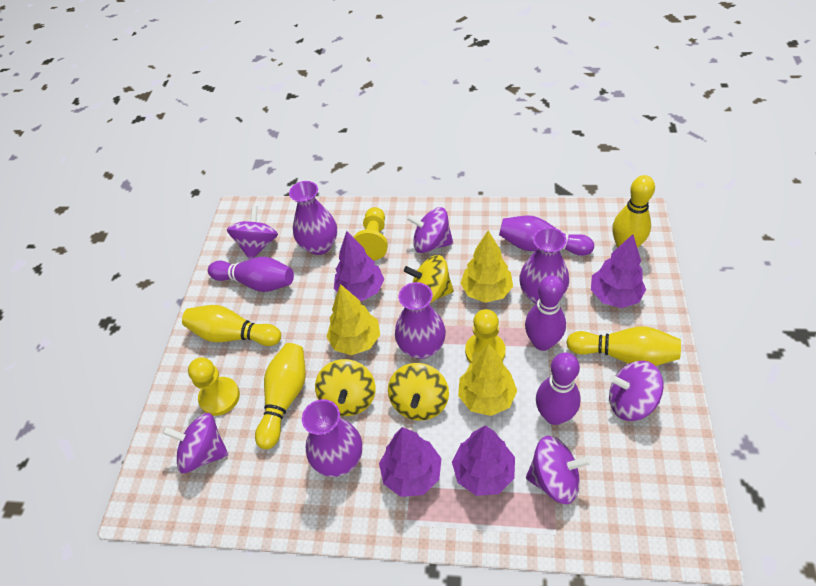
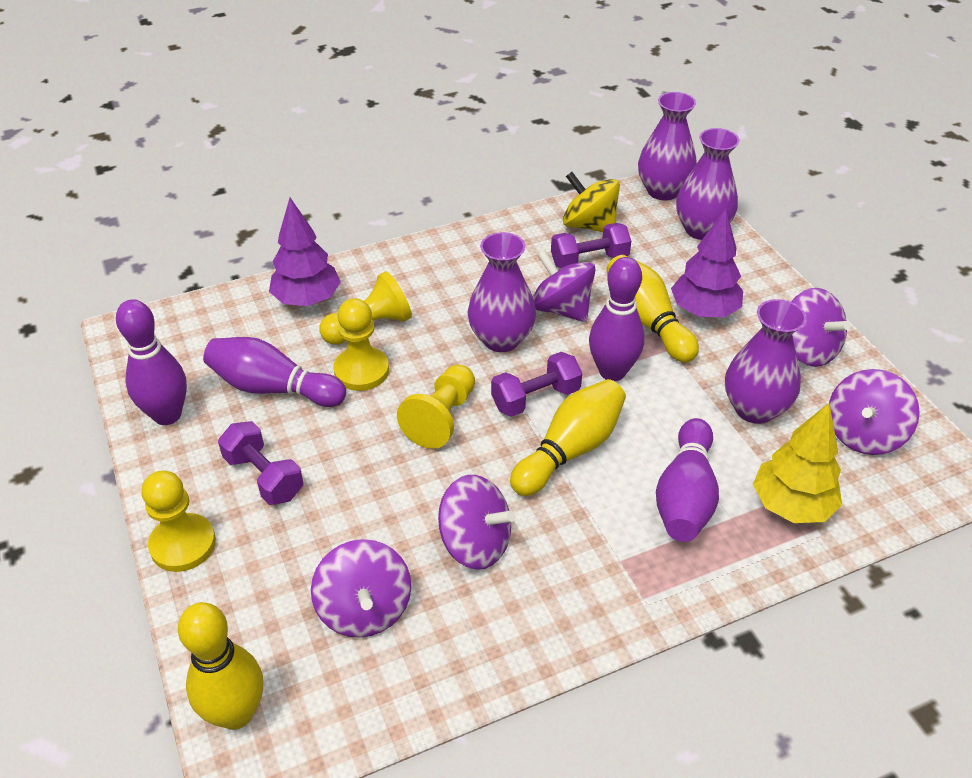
purple dumbbell: none = 0 -> [218,421,303,505] [491,352,582,417] [551,223,631,269] = 3
purple tree: [334,231,384,301] [379,427,441,497] [452,425,515,496] [591,234,646,308] = 4 -> [269,198,341,306] [671,208,743,317] = 2
yellow bowling pin: [182,305,281,346] [255,343,306,449] [566,326,681,366] [612,175,655,248] = 4 -> [178,602,263,730] [510,379,626,496] [606,255,699,363] = 3
yellow pawn: [188,357,240,416] [354,207,388,260] [465,309,506,363] = 3 -> [142,471,216,572] [319,271,412,345] [333,298,389,391] [397,364,475,449] = 4
yellow spinning top: [315,359,376,416] [388,363,449,421] [404,255,454,304] = 3 -> [563,172,620,232] = 1
yellow tree: [326,284,380,355] [458,343,517,416] [460,231,513,303] = 3 -> [753,403,842,523] = 1

